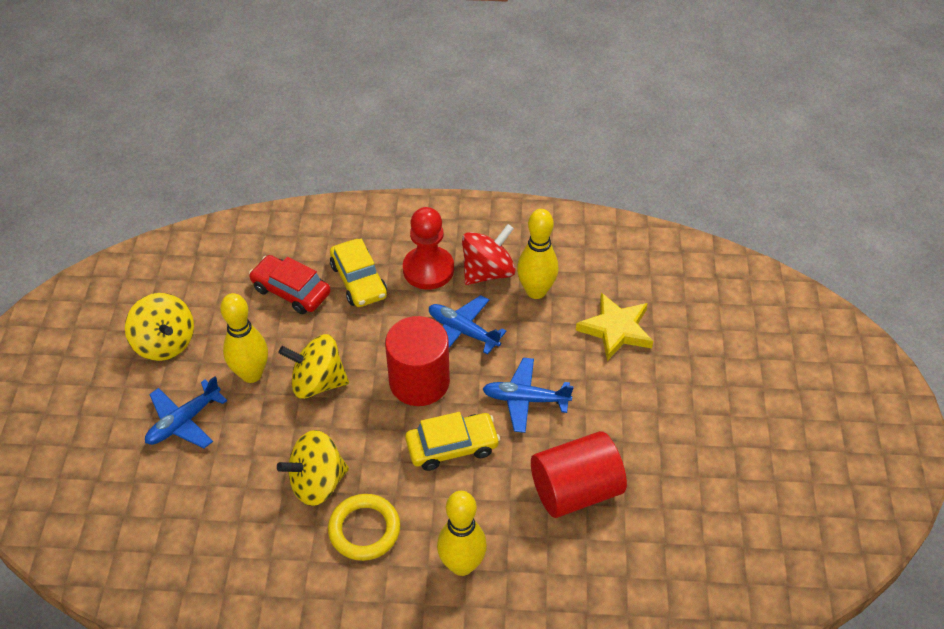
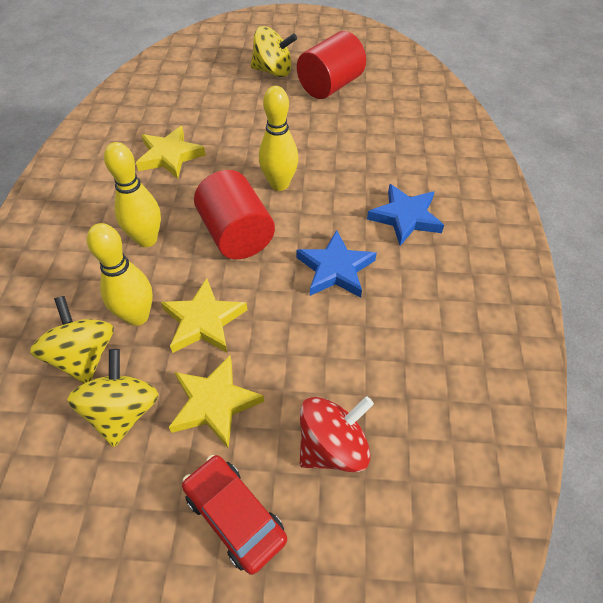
blue plane: [145,376,227,448] [429,295,506,355] [483,358,574,433] = 3 -> none = 0
blue star: none = 0 -> [296,230,377,298] [367,184,444,246] = 2
red pawn: [403,207,454,290] = 1 -> none = 0
yellow car: [330,239,387,307] [405,412,500,471] = 2 -> none = 0
yellow ring: [328,494,400,561] = 1 -> none = 0
yellow star: [576,293,653,361] = 1 -> [136,126,206,179] [161,278,248,353] [169,355,264,448] = 3

